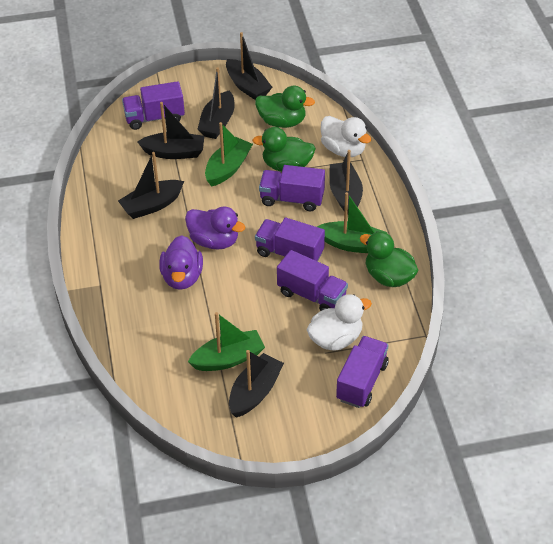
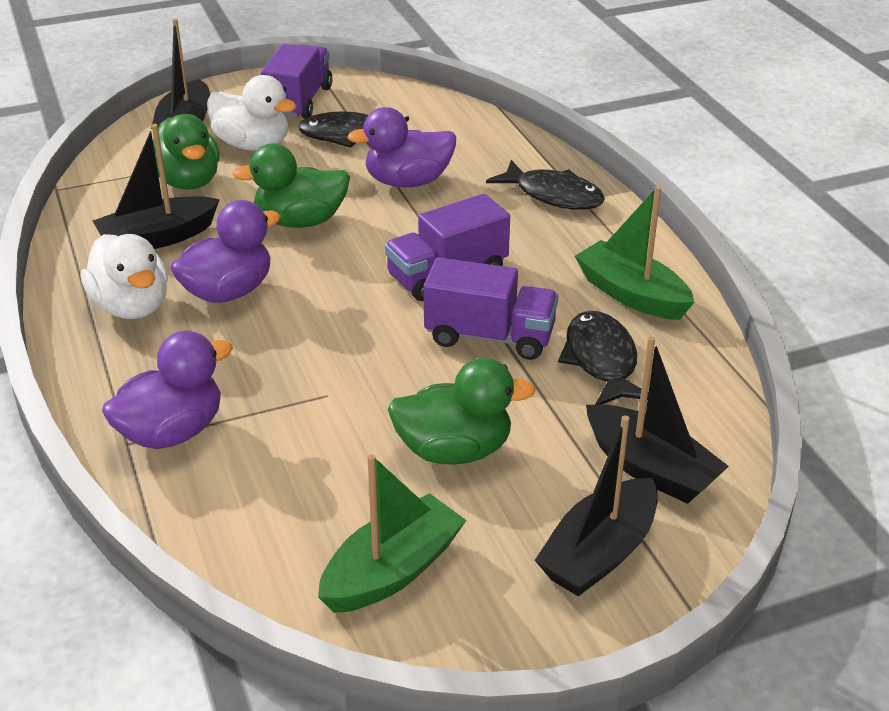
black boat: [118,152,184,219] [138,102,204,159] [197,67,235,139] [226,32,272,100] [229,350,284,418] [329,150,363,214] = 6 -> [93,124,220,249] [151,19,210,129] [535,415,658,596] [586,336,729,504] = 4
black fish: none = 0 -> [298,111,409,148] [486,160,605,210] [558,311,648,405] = 3
green boat: [188,312,265,371] [205,122,253,187] [317,192,387,253] = 3 -> [318,454,467,613] [575,186,694,320] = 2
purple duck: [159,235,203,290] [185,207,245,249] = 2 -> [102,331,233,449] [170,200,281,303] [347,107,456,188] = 3
purple truck: [122,81,185,130] [255,218,325,261] [259,165,325,211] [277,250,348,311] [336,336,389,408] = 5 -> [261,44,333,119] [384,194,510,301] [424,257,558,360] = 3

